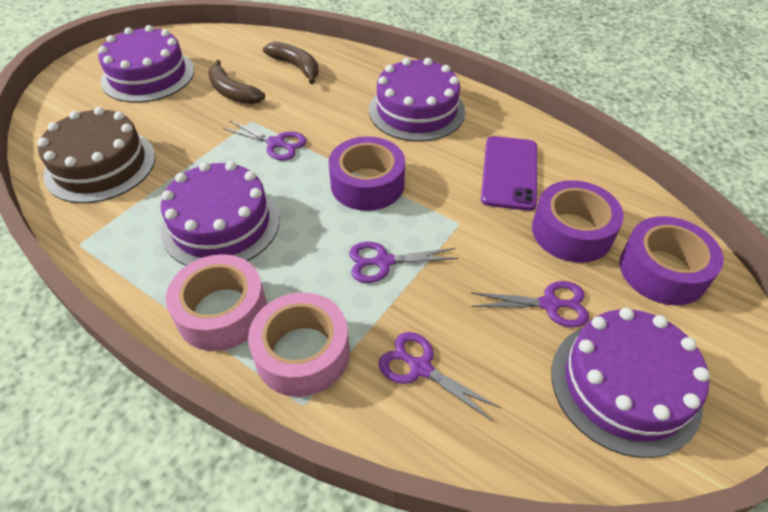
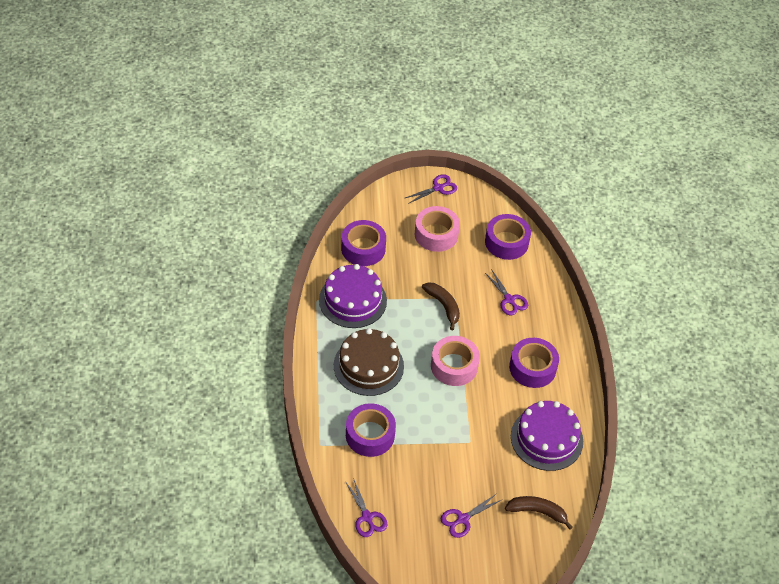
purple cake: [98,25,194,103] [161,161,280,266] [369,58,466,142] [551,308,710,458] = 4 -> [319,264,387,328] [511,401,583,471] = 2
purple phone: [481,136,537,211] = 1 -> none = 0
purple tape: [328,136,405,211] [532,180,624,263] [619,216,724,305] = 3 -> [341,220,386,266] [346,403,396,457] [485,214,531,260] [509,338,559,388] = 4

